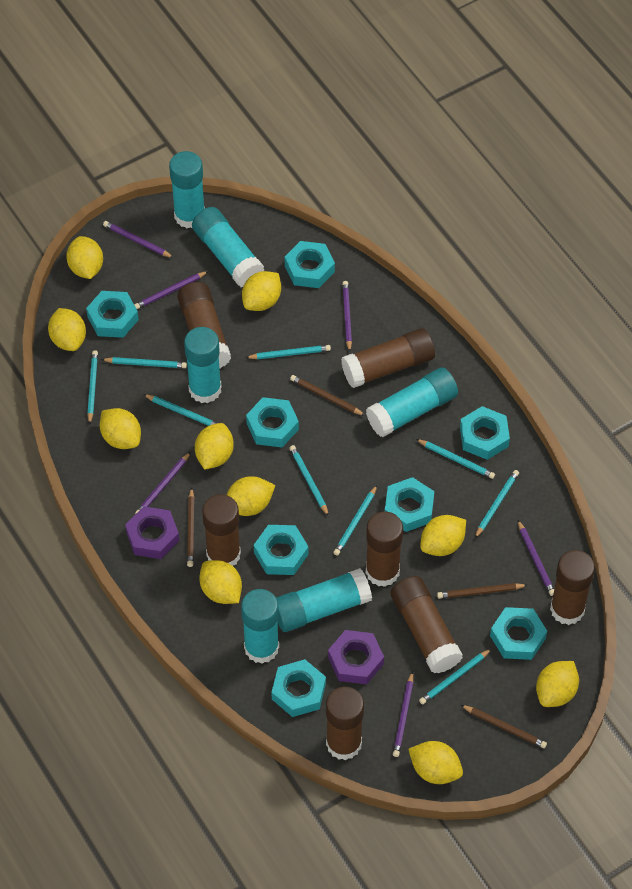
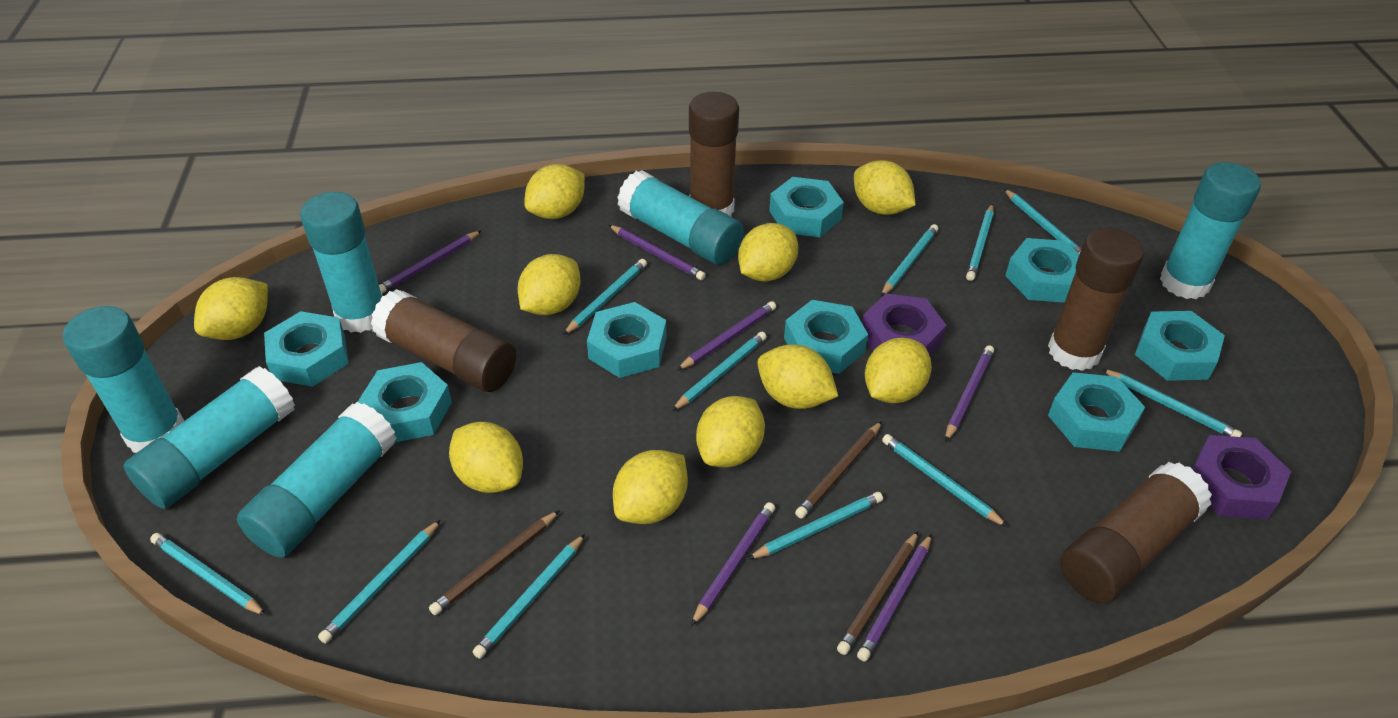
brown glue stick: [177,282,231,369] [202,494,241,566] [326,687,364,760] [341,328,435,388] [366,512,403,587] [391,576,463,673] [550,550,595,625] = 7 -> [371,289,516,392] [689,92,739,216] [1048,228,1144,371] [1060,462,1212,604] = 4
brown pencil: [187,487,195,567] [290,375,366,416] [437,583,527,599] [461,705,547,748] = 4 -> [429,510,560,615] [795,421,882,519] [837,531,918,655] = 3
turquoise pencil: [87,350,98,425] [101,357,187,368] [143,394,217,426] [245,345,331,359] [289,445,329,516] [333,485,377,556] [416,439,495,479] [419,649,491,705] [475,470,519,538] = 9 -> [150,533,266,616] [318,519,441,643] [473,534,585,659] [563,259,647,335] [672,332,767,411] [748,492,883,559] [881,224,938,297] [882,434,1008,527] [966,204,994,281] [1004,189,1082,254] [1102,369,1242,437] = 11

